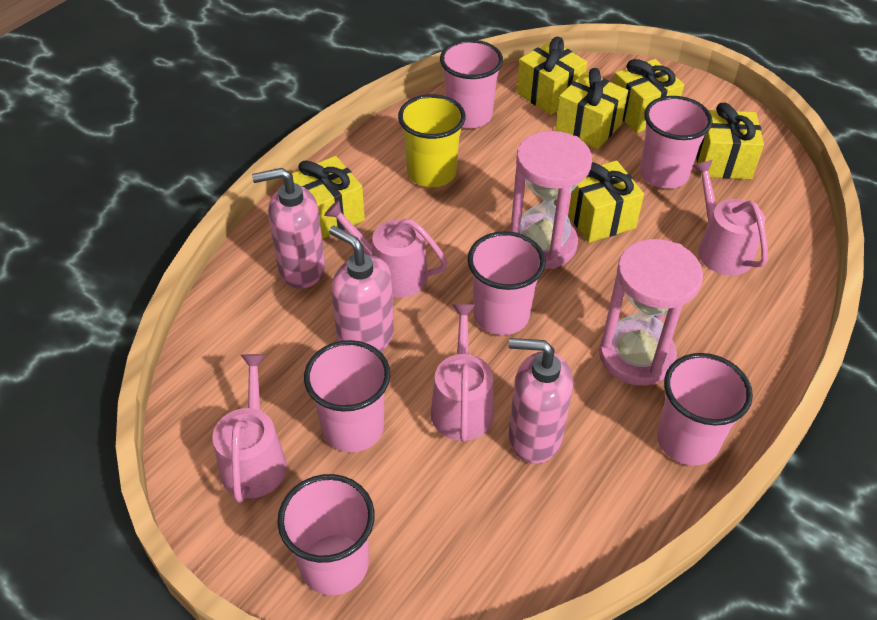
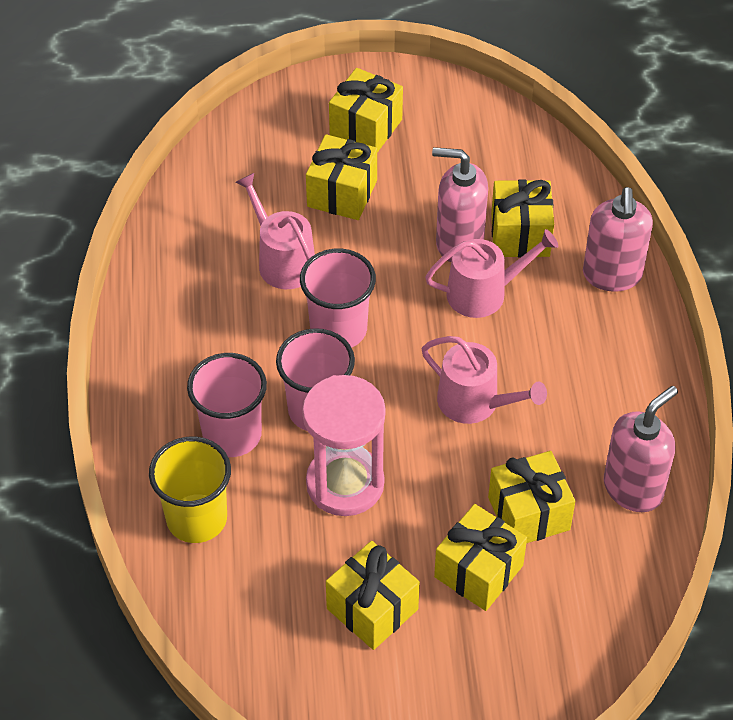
pink cup: [277,474,375,595] [304,340,390,452] [440,40,503,128] [467,231,546,335] [640,96,713,189] [657,353,753,466] = 6 -> [187,353,267,457] [276,328,355,431] [300,249,376,348] = 3
pink hourglass: [510,131,592,269] [599,239,703,386] = 2 -> [302,375,386,516] = 1
pink watering can: [212,354,287,503] [324,200,447,298] [431,304,494,442] [693,160,768,275] = 4 -> [236,173,315,289] [422,336,547,424] [425,229,558,318] = 3

